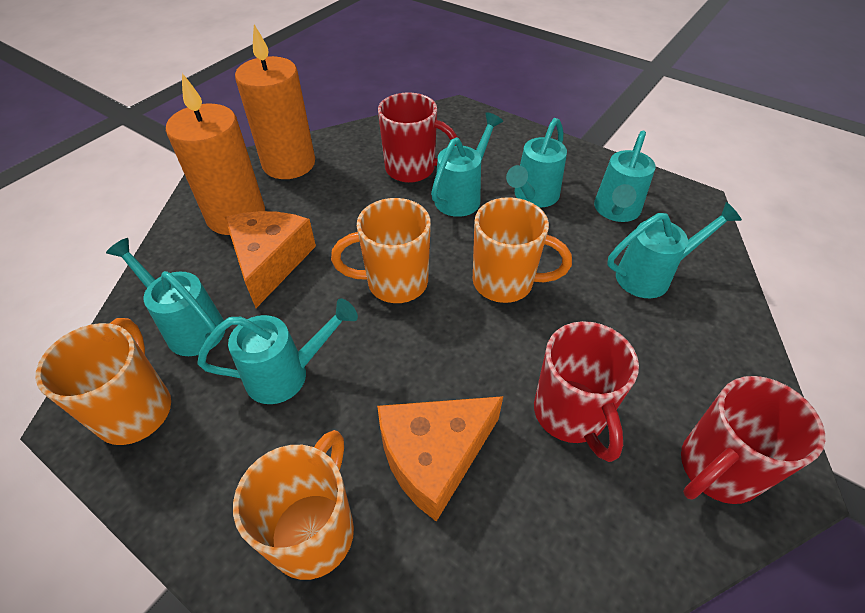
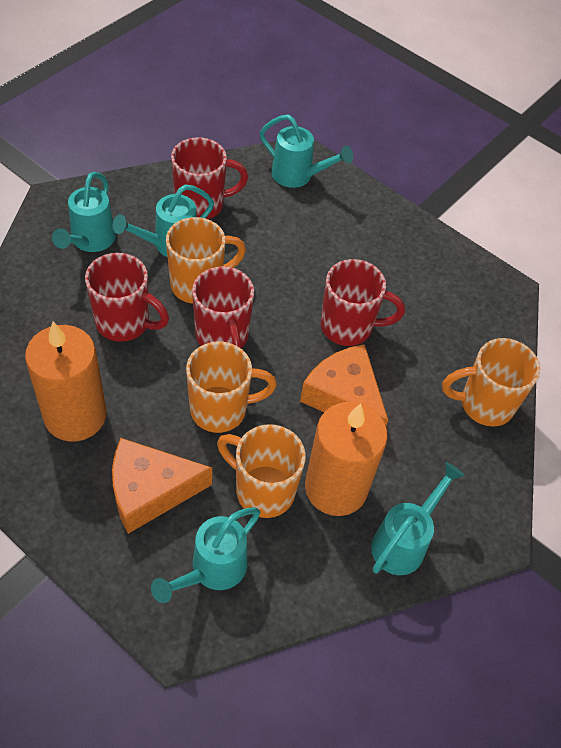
red mug: [378,92,458,183] [534,321,639,462] [681,376,826,504] = 3 -> [85,253,169,342] [171,137,248,219] [192,266,254,348] [321,259,405,346] = 4
turquoise watering can: [106,238,225,356] [197,298,358,404] [431,112,503,217] [506,118,567,207] [594,131,656,222] [607,202,742,298] = 6 -> [52,172,116,252] [113,184,214,257] [151,507,260,603] [260,114,353,188] [371,462,465,575] = 5

